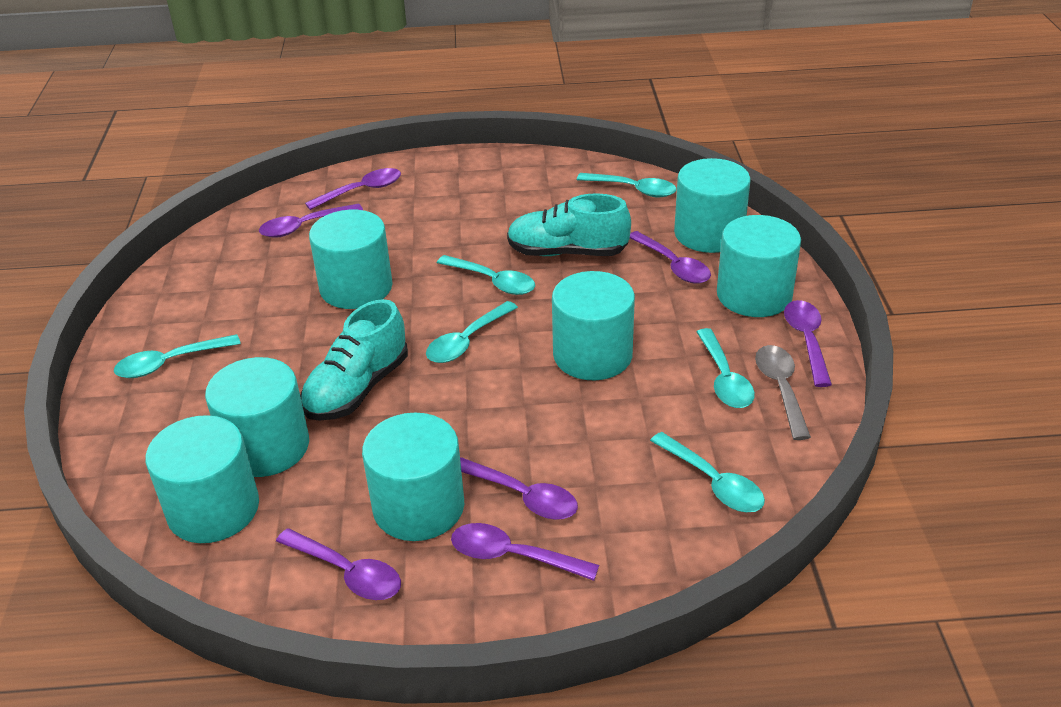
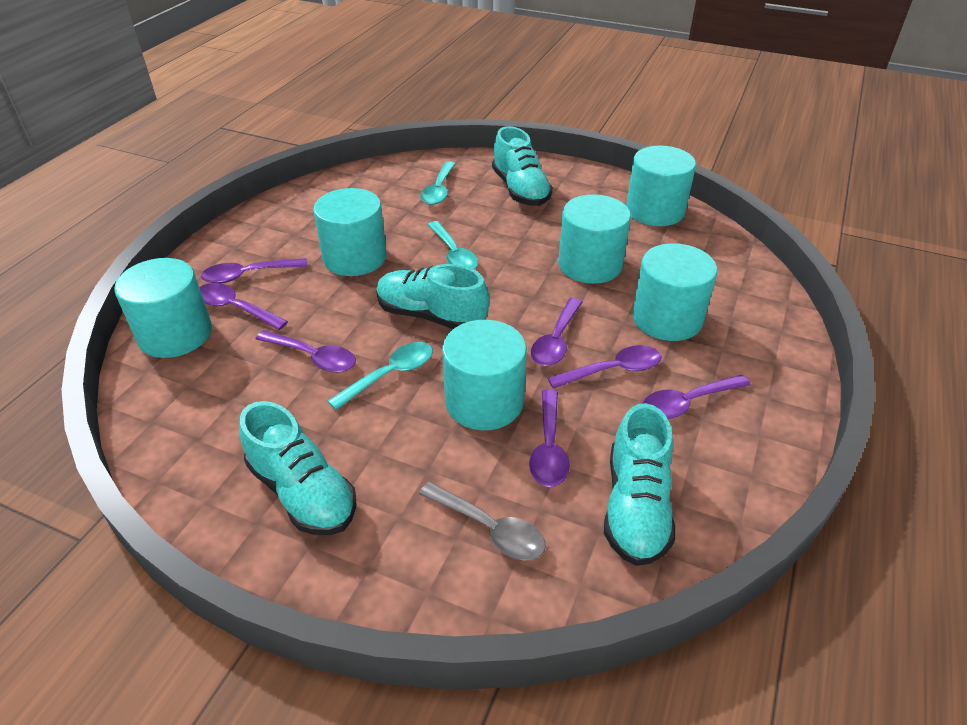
turquoise cylinder: [145,415,259,543] [205,357,309,477] [309,210,393,309] [362,413,464,541] [552,271,635,380] [674,158,751,253] [717,215,801,317] = 7 -> [114,258,212,358] [313,188,387,276] [442,320,527,430] [558,194,631,284] [626,146,696,226] [632,243,717,341] = 6
turquoise shoe: [300,299,408,421] [507,193,631,256] = 2 -> [239,401,357,535] [376,264,489,329] [492,126,553,206] [604,403,675,566] = 4
turquoise spoon: [114,334,241,378] [426,301,518,363] [437,255,535,295] [577,173,677,197] [650,432,765,512] [697,328,755,408] = 6 -> [328,342,433,410] [420,161,455,205] [427,221,478,270] = 3

